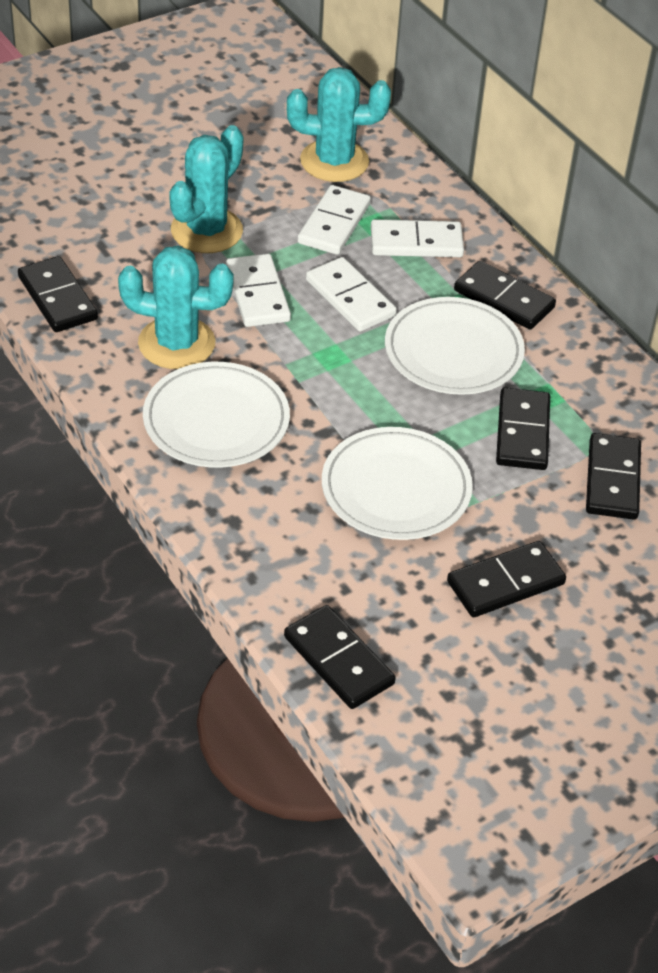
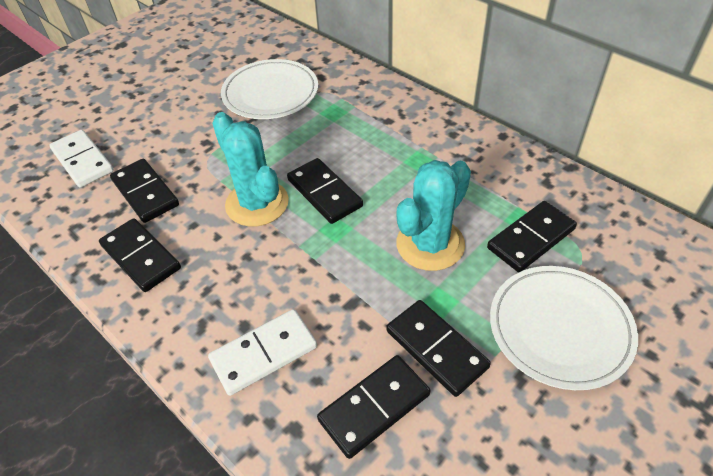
turquoise cactus: [118,245,234,369] [169,125,243,253] [287,67,391,182] = 3 -> [212,112,289,227] [396,160,471,271] = 2
white domino: [226,254,291,327] [298,185,371,255] [306,257,397,332] [371,219,464,257] = 4 -> [49,130,114,188] [208,309,317,396] = 2
white plate: [143,362,290,468] [322,427,473,540] [385,297,525,395] = 3 -> [221,59,318,119] [490,266,638,390] = 2

